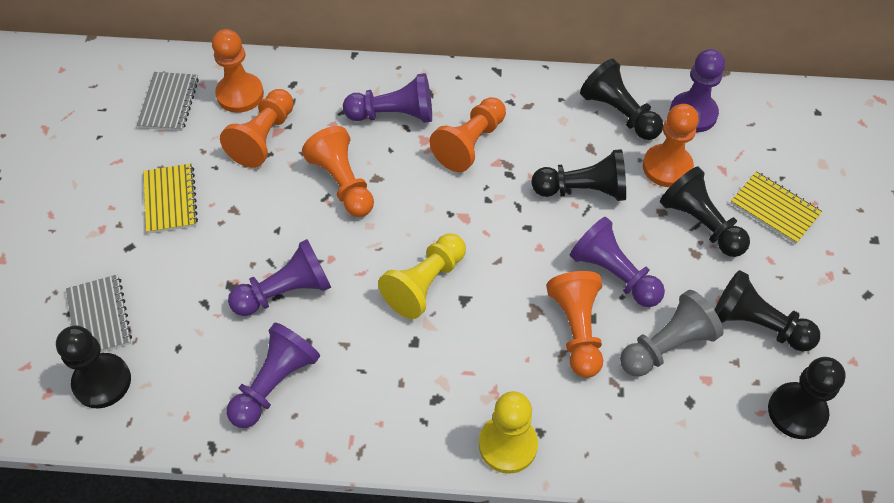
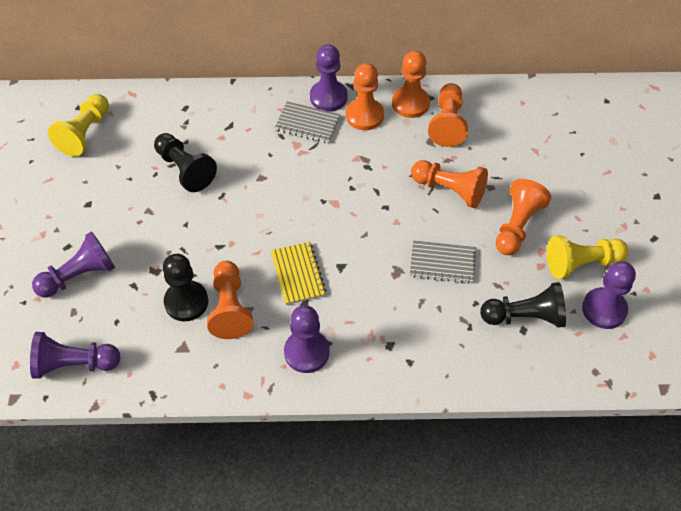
black pawn: [56,326,131,408] [531,149,626,201] [580,59,663,140] [660,167,750,257] [715,270,820,352] [768,357,846,439] = 6 -> [154,133,217,192] [163,254,208,321] [480,282,566,328] = 3
grey pawn: [620,290,723,377] = 1 -> none = 0
yellow notebook: [143,164,198,234] [731,171,822,244] = 2 -> [271,242,326,305] = 1

